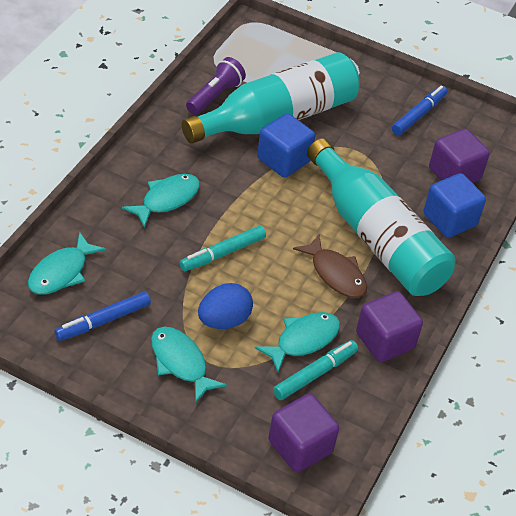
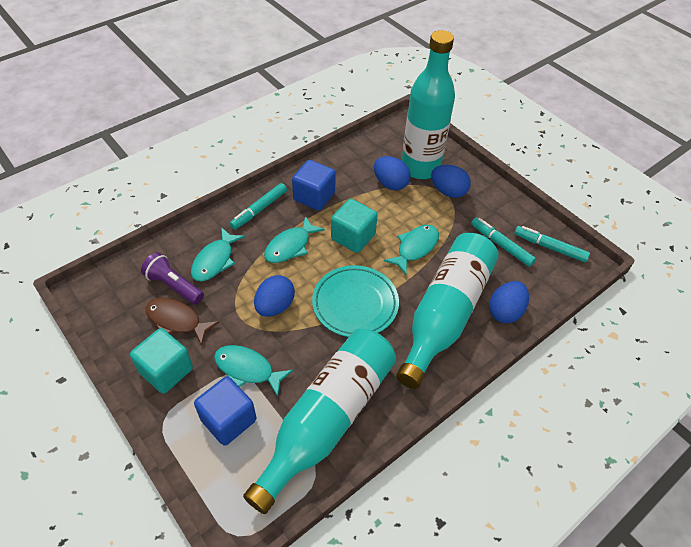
blue egg: [198,283,253,329] = 1 -> [254,275,295,317] [374,156,411,190] [431,165,471,198] [489,281,529,323] = 4
blue marker: [55,292,151,341] [392,86,447,135] = 2 -> none = 0
purple cube: [268,394,339,473] [356,291,423,362] [429,129,490,183] = 3 -> none = 0
turquoise bottle: [182,52,360,143] [307,138,455,296] = 2 -> [243,329,396,514] [396,233,499,389] [402,30,455,179] = 3
turquoise cube: none = 0 -> [130,328,193,394] [331,199,378,253] = 2
turquoise marker: [180,225,266,271] [273,340,358,400] = 2 -> [230,183,287,230] [471,217,536,267] [514,226,590,262] = 3
turquoise plate: none = 0 -> [312,265,399,337] = 1

